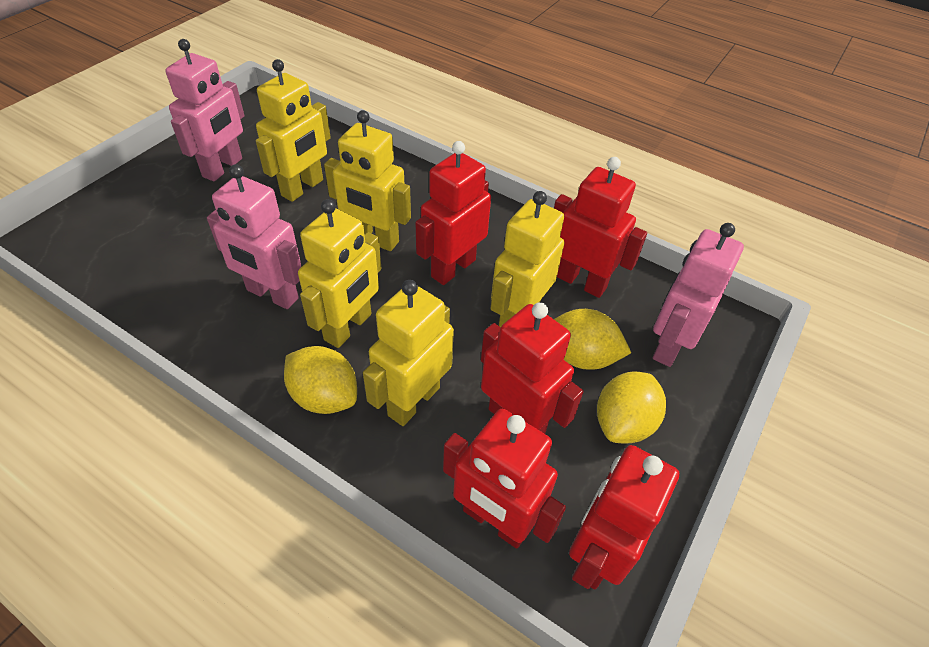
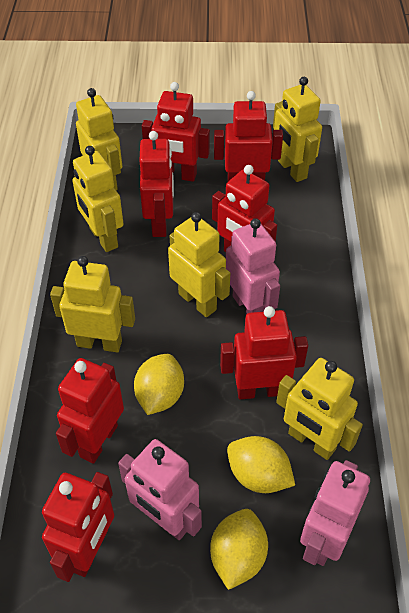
red robot: [415,141,491,285] [443,409,566,549] [481,302,583,434] [554,157,647,298] [569,445,679,590] = 5 -> [42,472,114,582] [56,358,124,464] [139,131,174,237] [142,82,210,182] [212,165,277,252] [214,91,283,182] [220,306,308,399] = 7
yellow robot: [256,59,331,202] [298,199,382,348] [324,110,411,251] [363,280,454,426] [490,191,564,327] = 5 -> [50,256,135,353] [72,146,124,252] [76,88,122,190] [168,212,230,317] [273,77,322,182] [276,358,363,460] = 6

